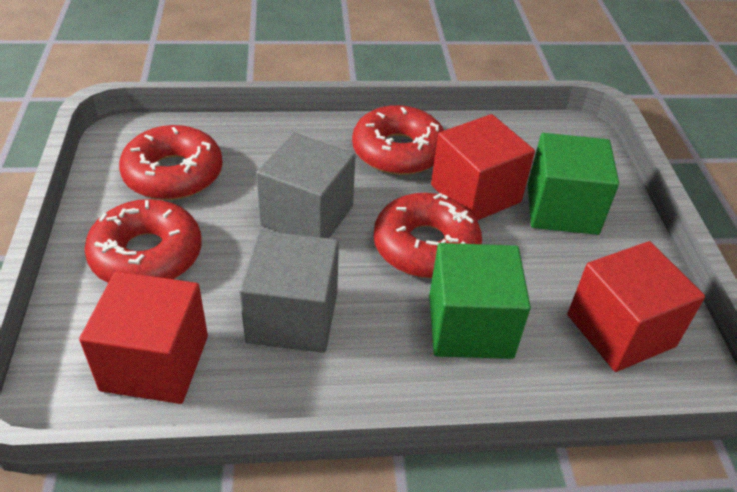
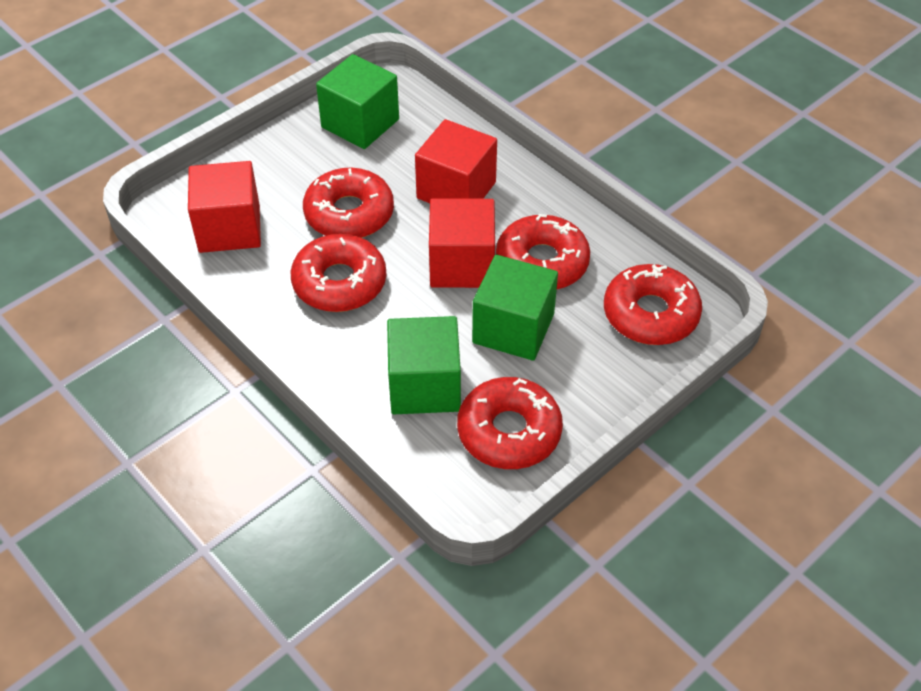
green cube: [429,243,531,359] [528,133,619,235] = 2 -> [316,54,399,149] [387,316,461,414] [472,255,558,361] = 3
grey cube: [239,230,339,353] [256,133,355,238] = 2 -> none = 0
red donut: [84,199,202,283] [119,125,223,200] [352,105,444,175] [374,193,482,278] = 4 -> [290,234,386,312] [303,168,394,238] [457,377,563,469] [496,214,590,289] [604,264,702,345] = 5

